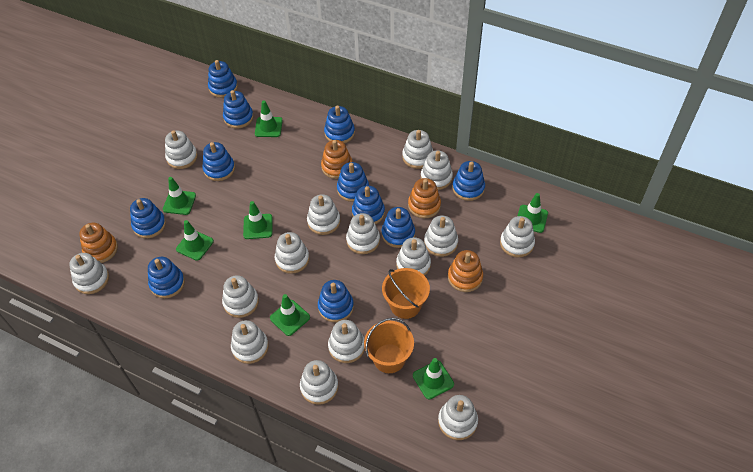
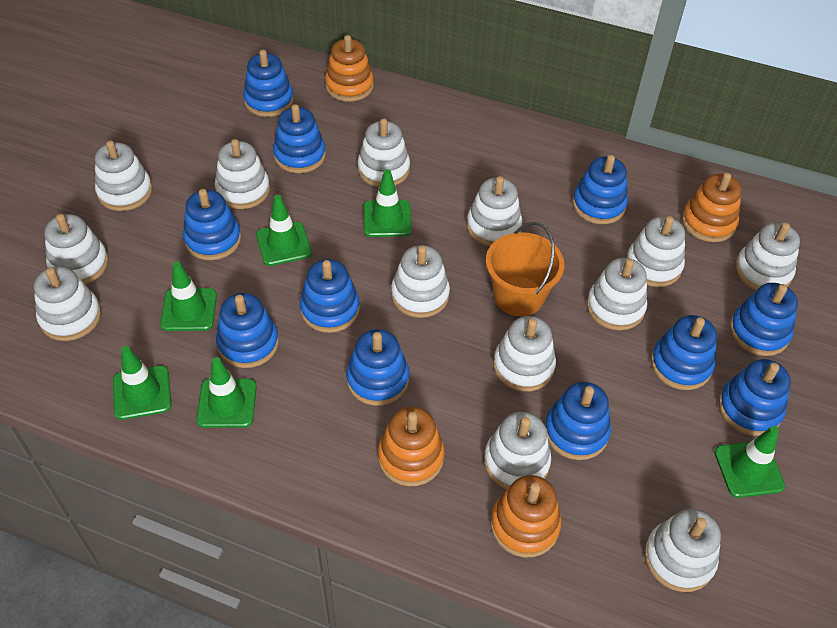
green traffic cone: [163,177,196,215] [176,220,214,261] [243,201,272,239] [255,100,283,137] [270,294,310,336] [413,358,454,400] [518,193,548,233] = 7 -> [113,346,171,420] [160,261,217,331] [196,357,256,428] [256,195,312,266] [363,169,412,237] [714,426,785,498] = 6
orange bucket: [364,318,414,373] [382,268,430,319] = 2 -> [486,222,564,317] = 1
white stacking toy: [69,253,109,294] [165,130,198,169] [222,275,259,318] [231,320,269,364] [275,232,309,274] [300,360,338,405] [307,194,340,235] [328,320,365,363] [346,213,380,254] [396,237,431,276] [402,130,433,169] [421,150,453,190] [424,215,458,257] [438,395,478,440] [500,216,535,257] = 15 -> [34,267,101,341] [45,214,108,285] [95,141,152,211] [215,139,270,209] [357,118,410,187] [391,245,450,318] [467,176,522,246] [484,412,551,489] [493,316,556,392] [587,258,648,330] [626,216,685,287] [644,509,721,592] [735,222,800,290] = 13

